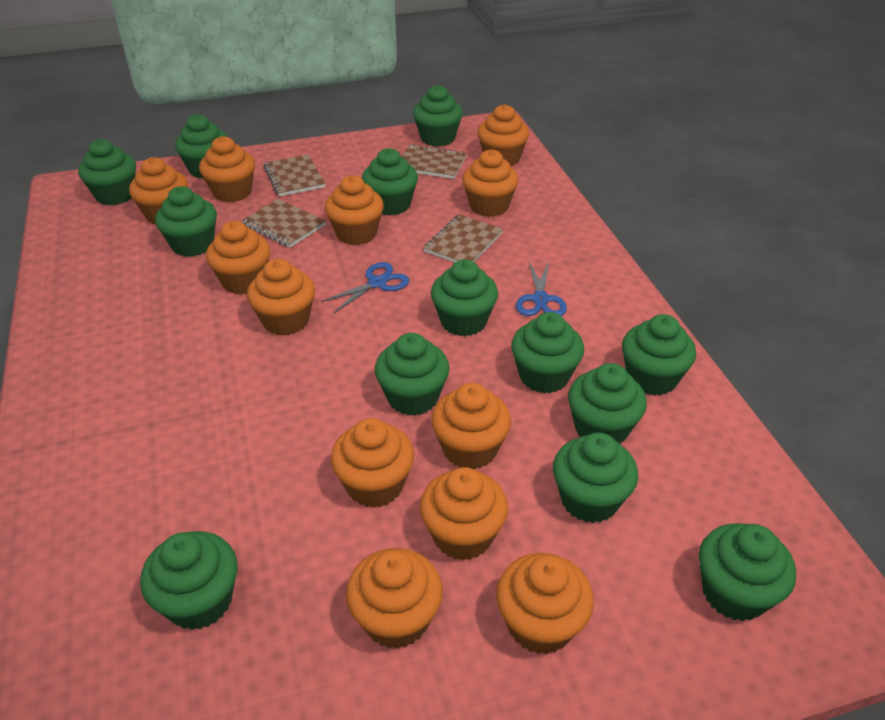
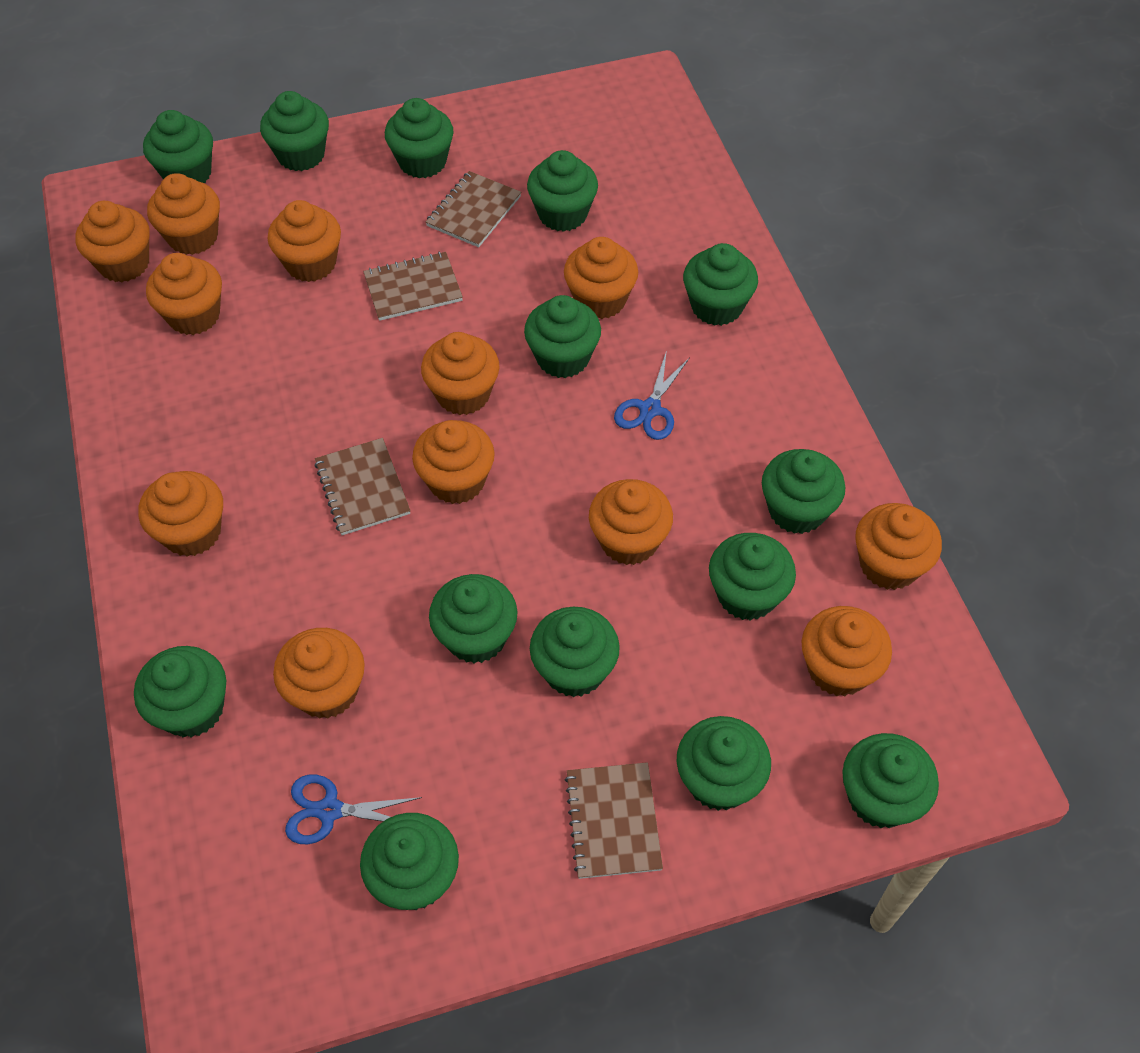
green cupcake: [78,139,136,205] [140,531,237,630] [155,186,217,257] [175,114,228,179] [362,148,418,215] [375,333,450,416] [413,85,463,147] [431,259,498,336] [511,312,584,393] [553,432,638,523] [568,363,647,444] [622,314,696,396] [699,523,796,621] = 13 -> [134,646,226,738] [143,110,213,183] [260,91,329,171] [360,813,459,910] [385,98,454,178] [429,574,517,664] [524,295,601,378] [527,150,598,232] [530,607,620,697] [677,716,771,811] [683,243,758,326] [709,533,796,620] [762,449,845,534] [842,733,939,828] = 14

